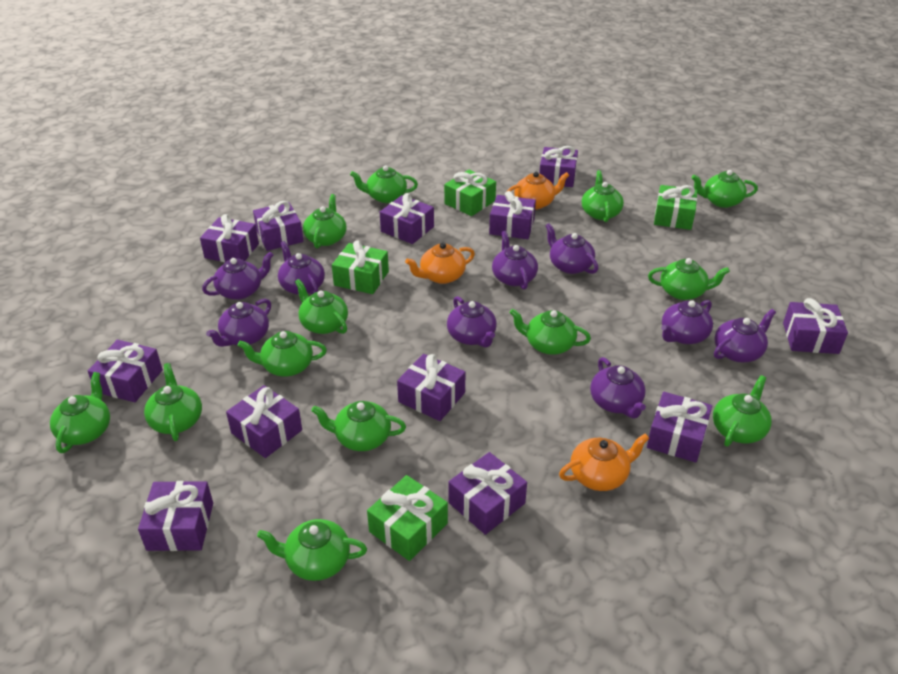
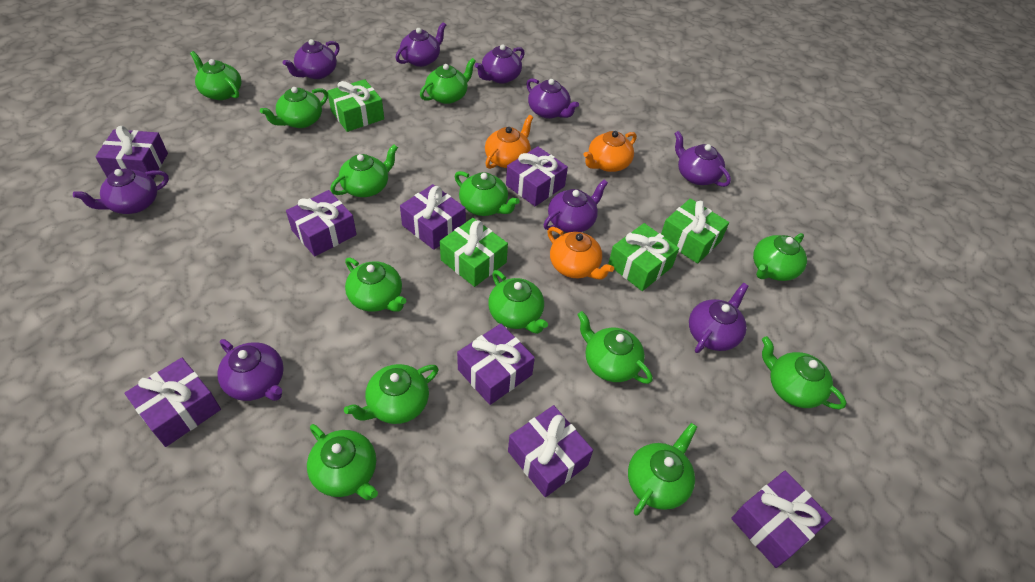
purple gift: [88,340,163,402] [138,481,213,551] [200,214,259,262] [226,385,302,458] [253,201,303,251] [380,193,434,244] [397,354,465,421] [449,452,527,535] [489,191,536,239] [539,146,578,187] [647,392,712,463] [783,298,848,354] = 12 -> [96,126,168,180] [125,358,221,447] [286,190,357,257] [400,184,466,250] [457,324,535,405] [506,146,568,206] [508,405,593,497] [731,471,832,568] = 8

